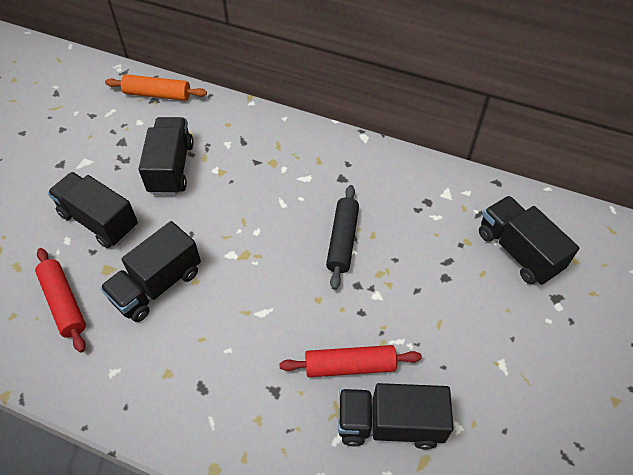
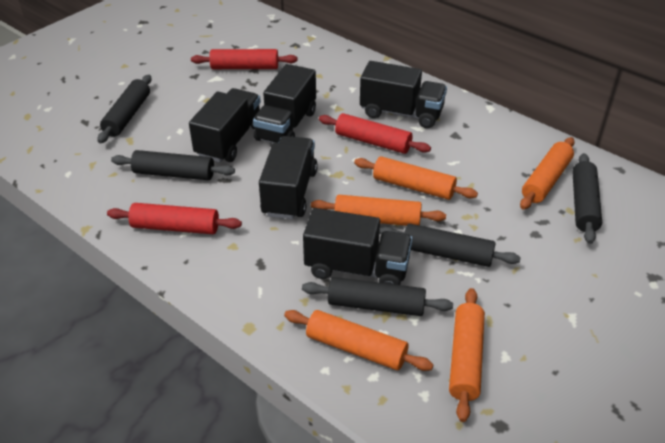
black rolling pin: [326,185,359,290] = 1 -> [98,75,152,143] [111,150,235,180] [302,277,453,316] [380,224,521,267] [572,153,602,244] = 5
orange rolling pin: [105,74,207,101] = 1 -> [284,310,434,371] [311,195,446,226] [354,156,478,200] [449,288,485,422] [520,137,575,210] = 5
red rolling pin: [35,248,86,353] [279,345,422,377] = 2 -> [107,203,242,234] [191,49,298,69] [319,113,431,154] = 3

